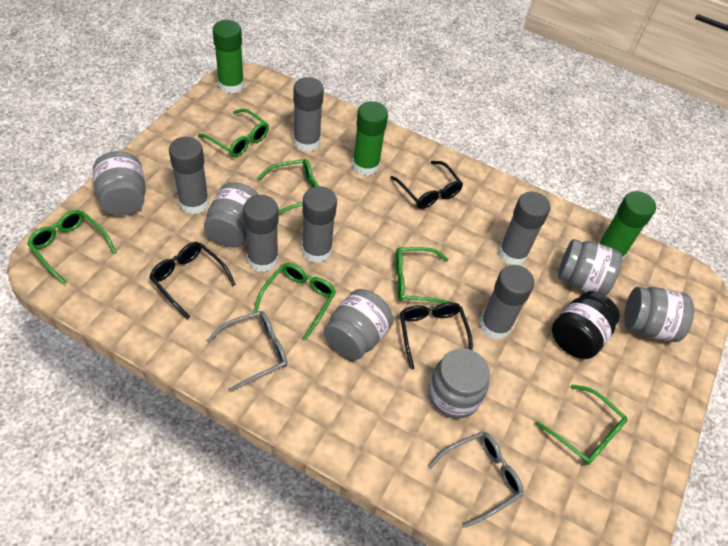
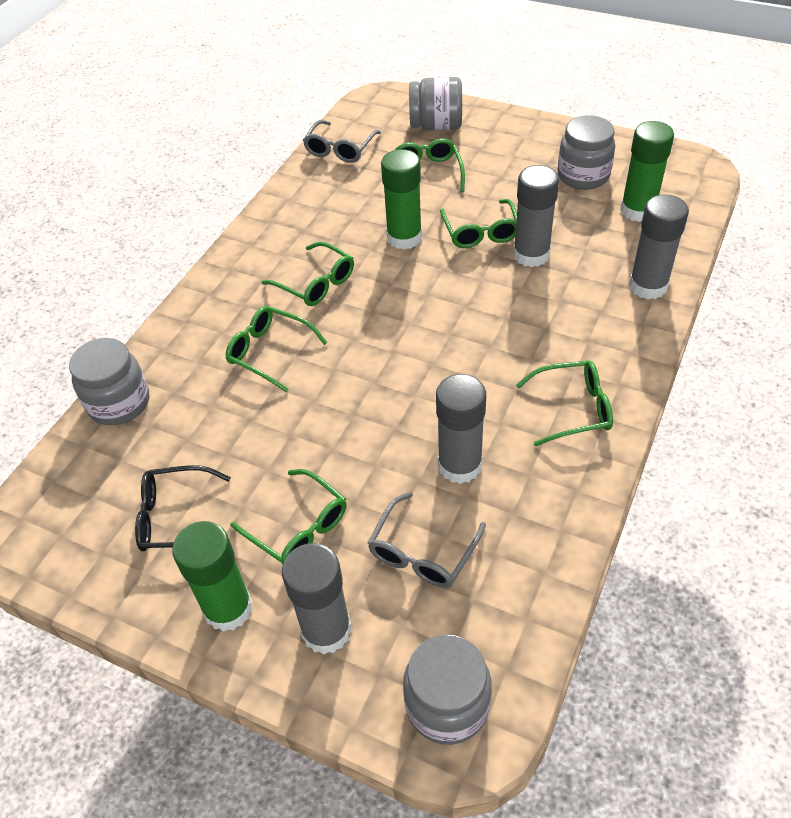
black glasses: [149,242,236,319] [390,161,463,209] [400,302,473,370] = 3 -> [135,465,231,551] = 1
black jar: [552,291,620,359] = 1 -> none = 0
grey glue stick: [169,137,209,214] [243,195,279,272] [293,77,324,152] [302,186,337,263] [480,265,534,340] [498,192,550,265] = 6 -> [282,543,352,654] [436,374,486,484] [513,165,559,267] [629,194,689,299] = 4
grey jar: [93,151,146,216] [204,182,259,248] [324,289,393,360] [428,348,490,419] [558,239,622,296] [624,287,694,342] = 6 -> [69,338,149,425] [403,634,492,745] [409,77,462,131] [558,115,615,190] = 4

